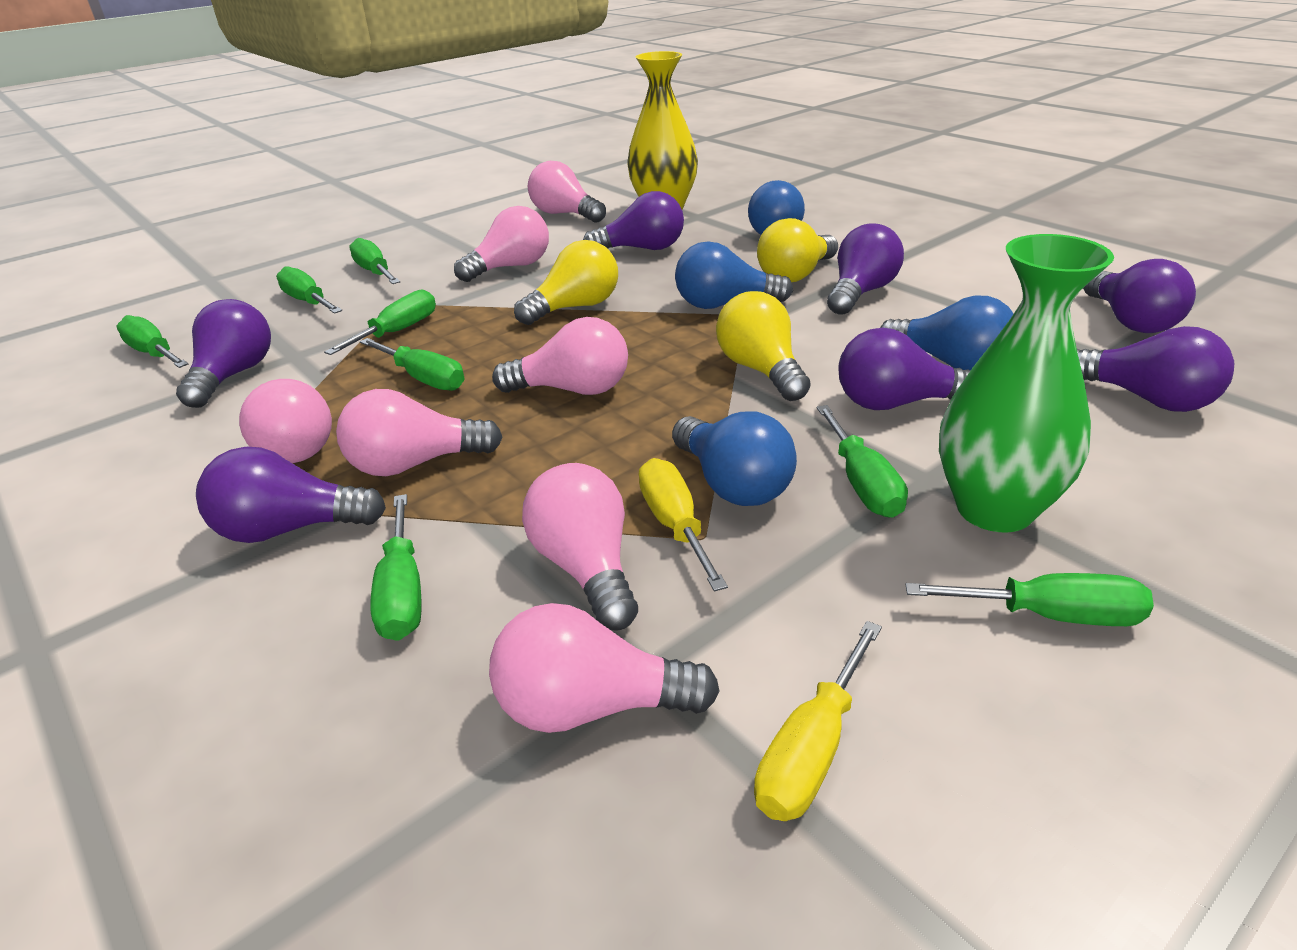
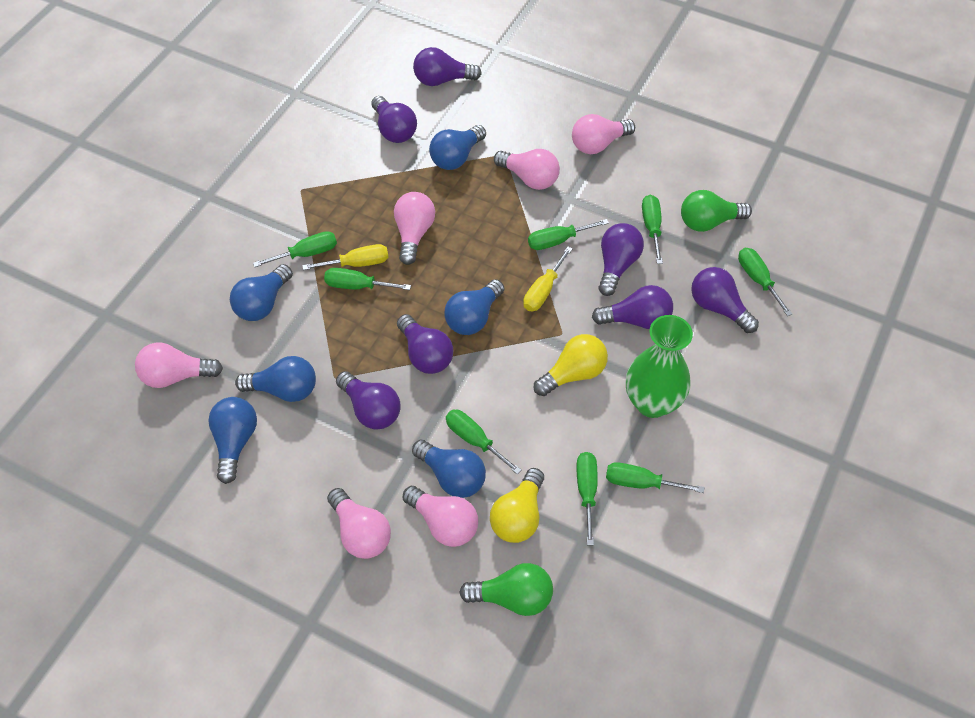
blue light bulb: [672,411,797,506] [675,241,793,309] [748,180,805,235] [880,296,1014,371] = 4 -> [208,397,257,484] [230,264,293,321] [235,356,316,402] [412,439,486,498] [429,125,486,170] [445,279,504,335] = 6
green light bulb: none = 0 -> [459,563,553,616] [681,190,752,232] = 2
pink light bulb: [239,379,332,463] [336,389,503,476] [454,206,549,282] [489,603,719,733] [492,317,628,395] [522,463,638,631] [528,161,606,223] = 7 -> [135,343,223,388] [327,488,391,559] [394,192,435,265] [402,486,478,547] [494,149,560,190] [572,114,635,154] = 6
yellow light bulb: [514,240,618,325] [716,291,810,401] [757,218,838,282] = 3 -> [490,468,544,543] [534,334,608,396] = 2
yellow vase: [627,51,698,210] = 1 -> none = 0

